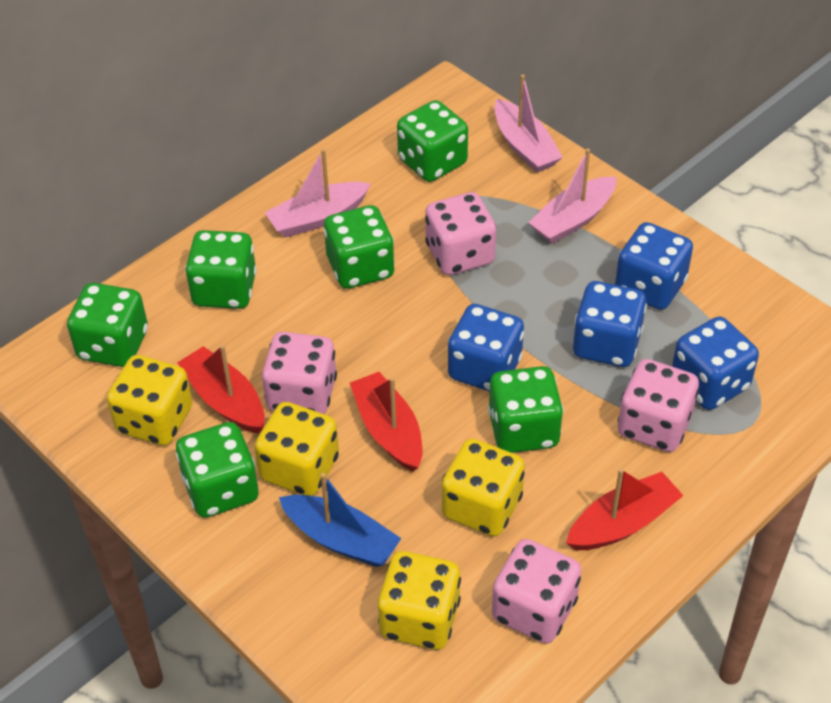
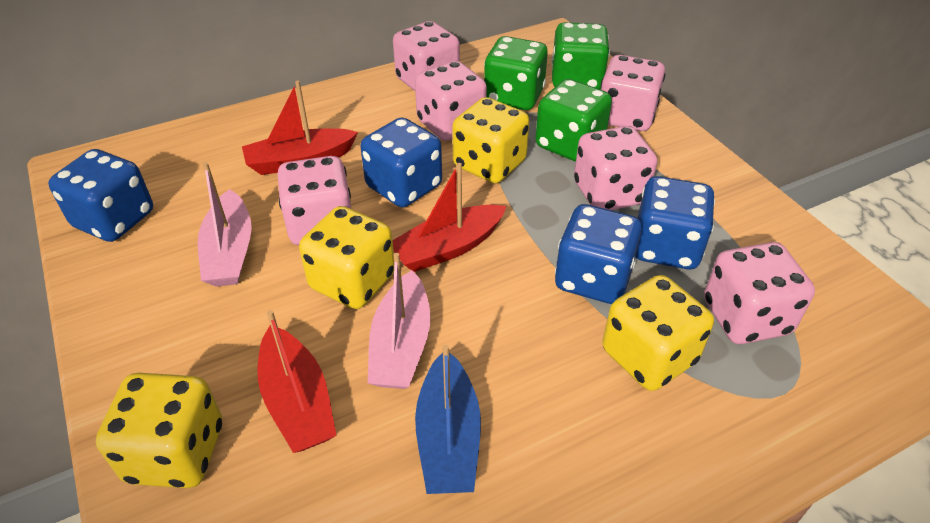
green dice: [67,283,148,367] [176,422,259,518] [185,230,257,309] [323,205,395,289] [397,100,468,182] [488,366,563,453] = 6 -> [484,36,548,110] [535,79,612,162] [551,22,610,89] = 3
pink boat: [265,149,371,238] [494,74,563,173] [528,148,616,244] = 3 -> [198,162,252,287] [368,253,430,389] = 2
pink dice: [262,332,337,414] [425,192,496,275] [492,539,581,643] [618,359,699,452] = 4 -> [278,156,351,245] [393,21,460,91] [415,61,487,141] [574,126,657,210] [601,55,665,131] [704,242,815,344] = 6

